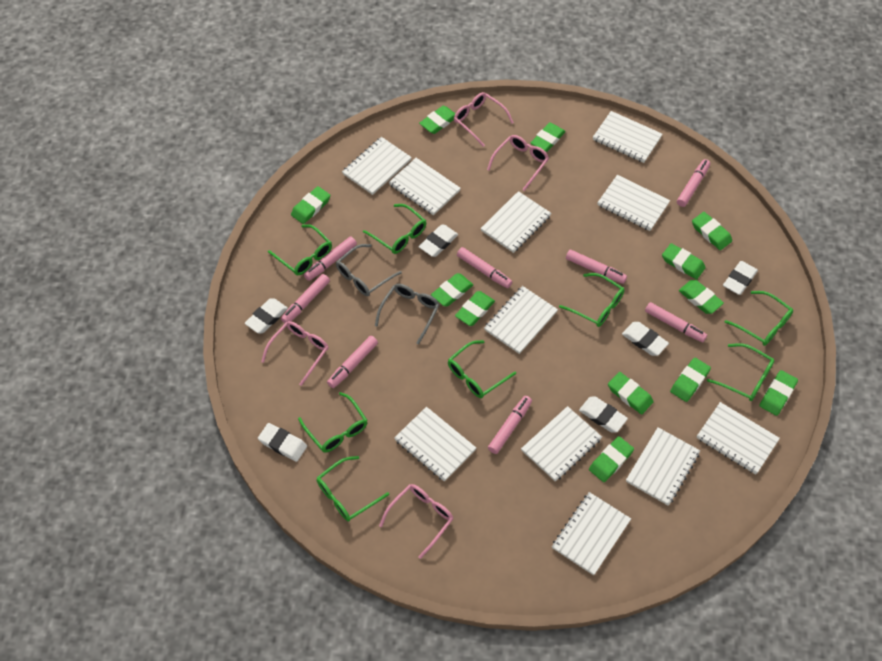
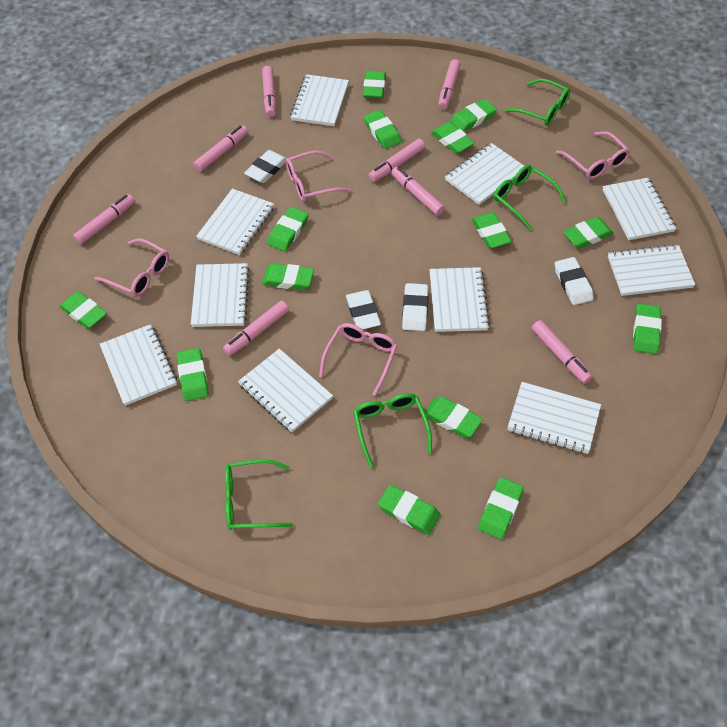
green eraser: [291,186,330,224] [419,106,455,134] [431,273,473,306] [455,291,495,326] [531,122,566,152] [589,436,634,482] [608,372,653,414] [662,243,706,279] [670,358,711,402] [679,280,724,314] [692,212,732,250] [759,370,798,416] = 12 -> [59,291,107,329] [177,348,209,401] [262,263,314,290] [267,207,309,251] [363,71,386,98] [364,110,401,149] [378,484,441,535] [425,396,483,438] [431,122,474,154] [450,99,497,132] [472,212,512,248] [478,477,524,540] [563,217,614,249] [633,304,662,354] = 14
green glasses: [268,224,332,276] [298,392,367,452] [317,456,389,521] [363,204,426,254] [448,340,516,398] [559,273,625,327] [707,343,774,401] [725,291,793,346] = 8 -> [225,459,293,530] [354,393,432,468] [493,165,566,230] [504,79,571,126] = 4
grey glasses: [336,244,402,296] [375,284,440,345] = 2 -> none = 0
white eraser: [245,298,288,334] [258,423,307,462] [418,224,458,257] [579,397,628,433] [622,322,669,356] [723,261,758,295] = 6 -> [244,150,287,183] [346,290,381,330] [402,283,428,331] [555,257,593,305] = 4
white notebook: [342,137,412,195] [389,158,461,215] [395,407,476,482] [480,191,551,253] [484,286,558,354] [521,406,602,482] [552,492,631,575] [593,111,662,163] [597,175,670,231] [626,427,700,506] [697,402,780,475] = 11 -> [100,324,177,406] [191,263,250,327] [196,189,274,255] [238,349,333,432] [290,74,349,126] [430,267,490,332] [445,143,524,205] [507,382,601,454] [603,178,676,240] [608,244,695,296] = 10

